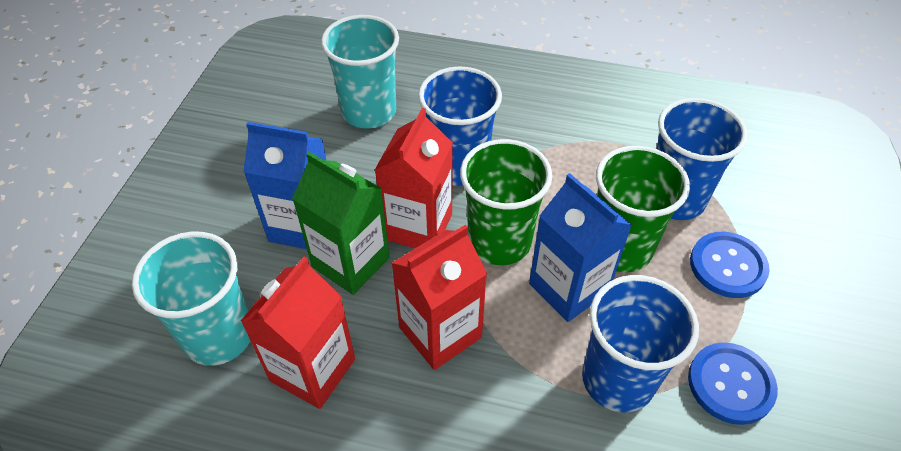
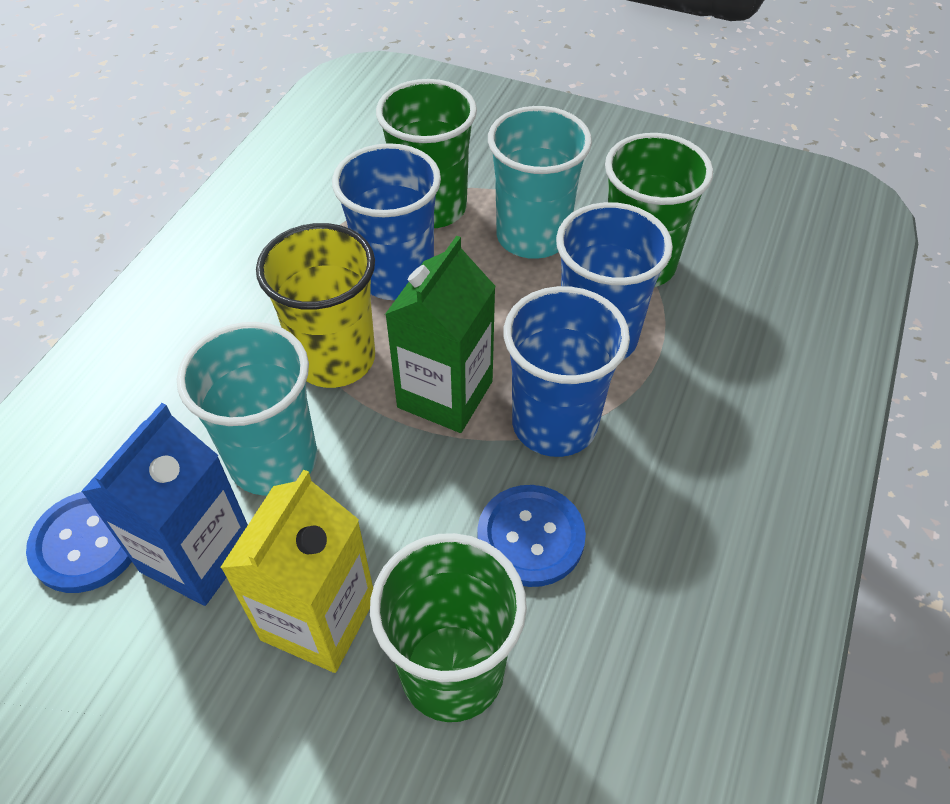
blue carton: [243,122,327,249] [529,173,632,322] = 2 -> [81,403,248,606] = 1
green cup: [460,139,552,265] [596,146,690,272] = 2 -> [370,533,527,722] [376,79,477,228] [605,133,713,287] = 3
red carton: [241,257,355,409] [375,108,453,248] [392,224,487,370] = 3 -> none = 0
yellow carton: none = 0 -> [220,470,373,673] = 1
yellow cup: none = 0 -> [256,223,375,388] = 1

